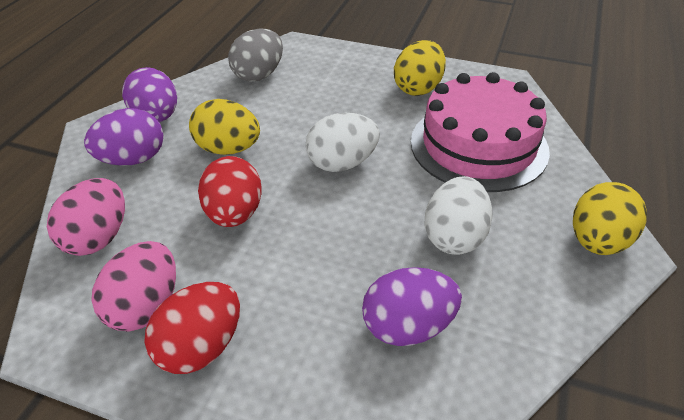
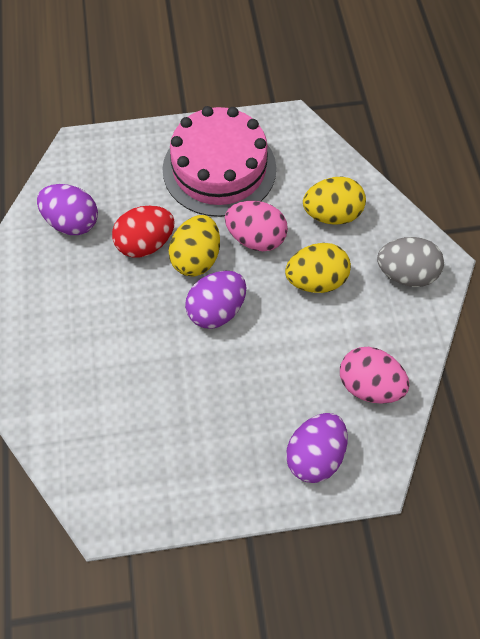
red egg: [144,282,240,374] [198,156,262,227] = 2 -> [112,206,175,258] = 1
white egg: [305,113,380,172] [425,176,492,255] = 2 -> none = 0

